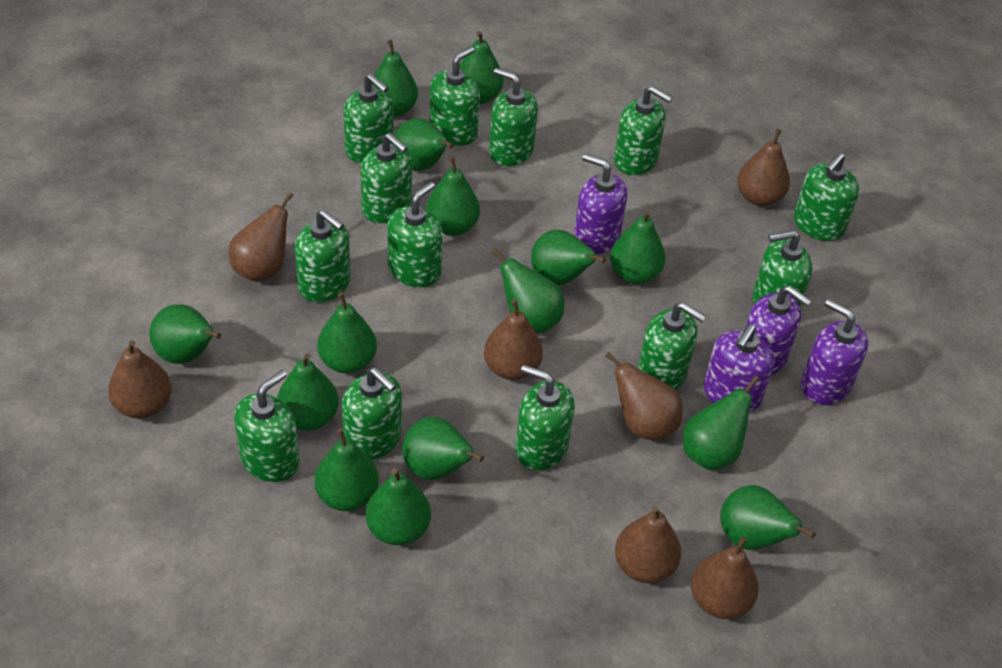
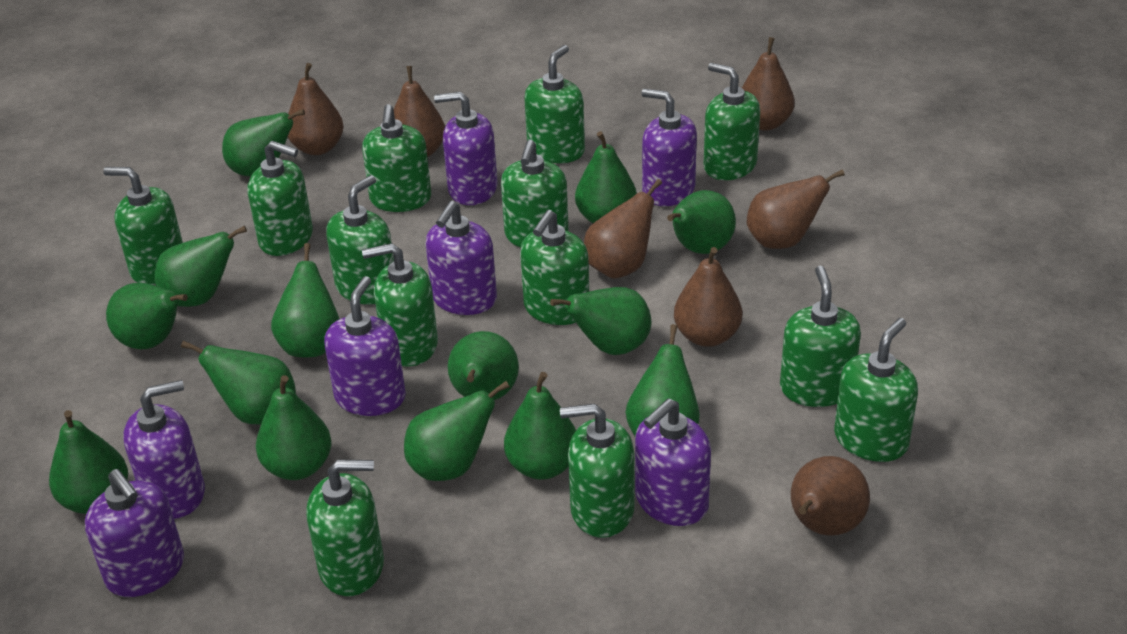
green pear: [149,304,221,364] [277,353,339,431] [314,428,379,511] [317,292,377,373] [366,468,431,545] [371,40,418,117] [394,119,454,171] [402,417,484,480] [426,156,480,236] [459,31,503,104] [491,248,564,333] [531,230,606,285] [610,210,666,284] [683,376,759,470] [720,485,816,550] = 15 -> [49,410,128,514] [106,283,188,349] [155,226,247,307] [181,341,296,424] [222,109,305,177] [256,375,332,480] [271,243,339,357] [404,381,510,481] [448,331,519,400] [504,372,576,480] [550,287,651,355] [575,131,637,223] [625,324,700,437] [667,190,736,254] = 14
purple soap dispenser: [574,154,627,254] [704,324,774,412] [744,286,812,375] [801,299,869,405] = 4 -> [85,469,184,597] [123,380,205,519] [324,276,406,416] [425,201,497,315] [434,92,498,205] [635,398,711,526] [641,89,697,206] = 7

